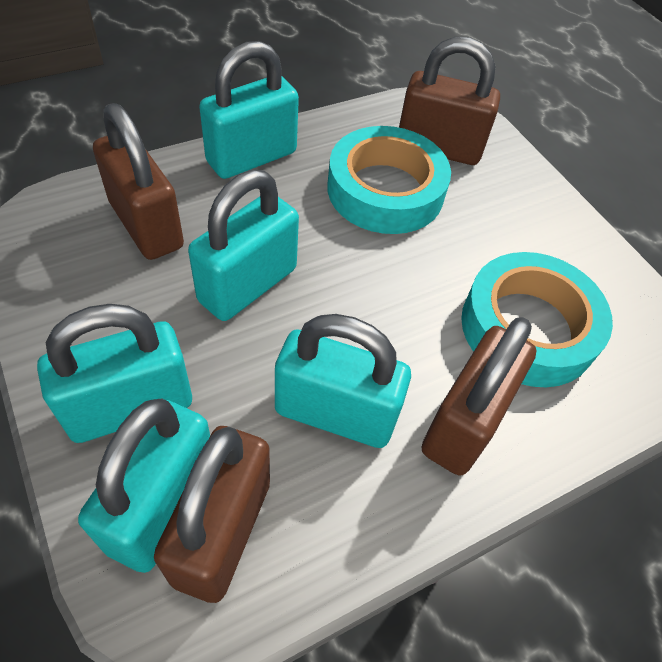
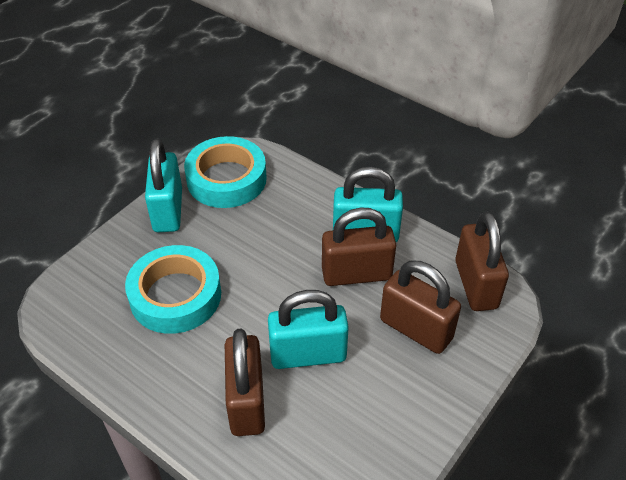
turquoise padlock: [37,304,192,443] [78,398,210,573] [188,170,299,321] [199,41,299,179] [275,314,411,448] = 5 -> [145,139,182,232] [268,290,349,369] [333,167,403,242] = 3

